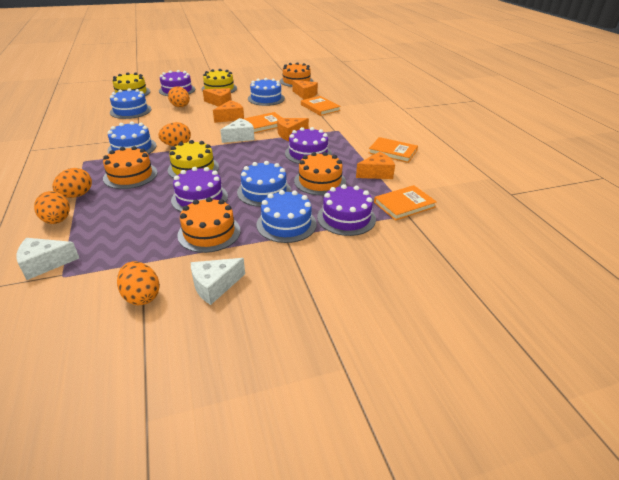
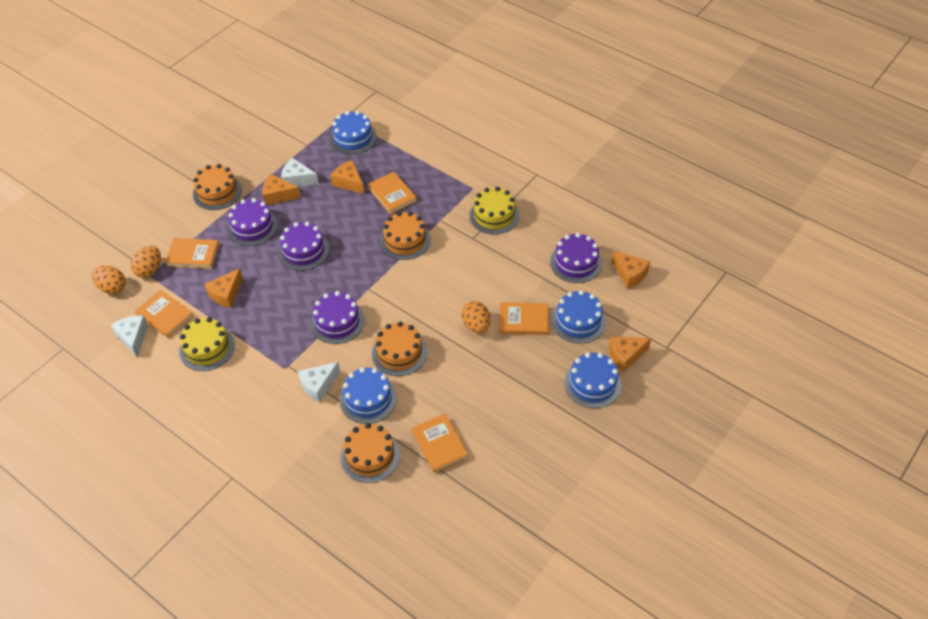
blue cake: [107,121,157,154] [110,88,152,119] [237,161,291,207] [248,78,285,106] [257,190,317,243] = 5 -> [330,111,376,154] [340,367,397,424] [551,290,606,343] [564,352,622,408] = 4
orange book: [244,112,282,133] [301,96,341,116] [369,137,418,163] [374,185,437,221] = 4 -> [135,290,194,338] [165,238,219,269] [368,172,417,214] [412,414,468,473] [499,302,549,335] = 5
orange egg: [34,191,70,224] [52,168,92,198] [117,261,160,305] [158,122,191,146] [168,86,190,107] = 5 -> [92,265,126,294] [130,246,161,278] [461,301,490,333] = 3
yellow cake: [112,72,150,96] [168,140,219,178] [201,69,237,93] = 3 -> [179,317,235,371] [469,187,519,234] = 2

